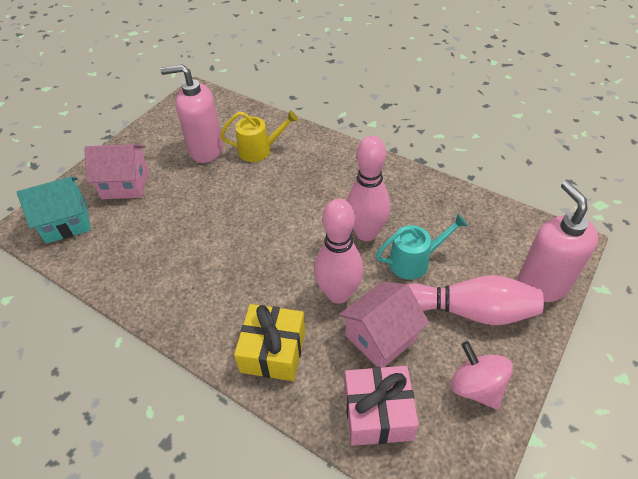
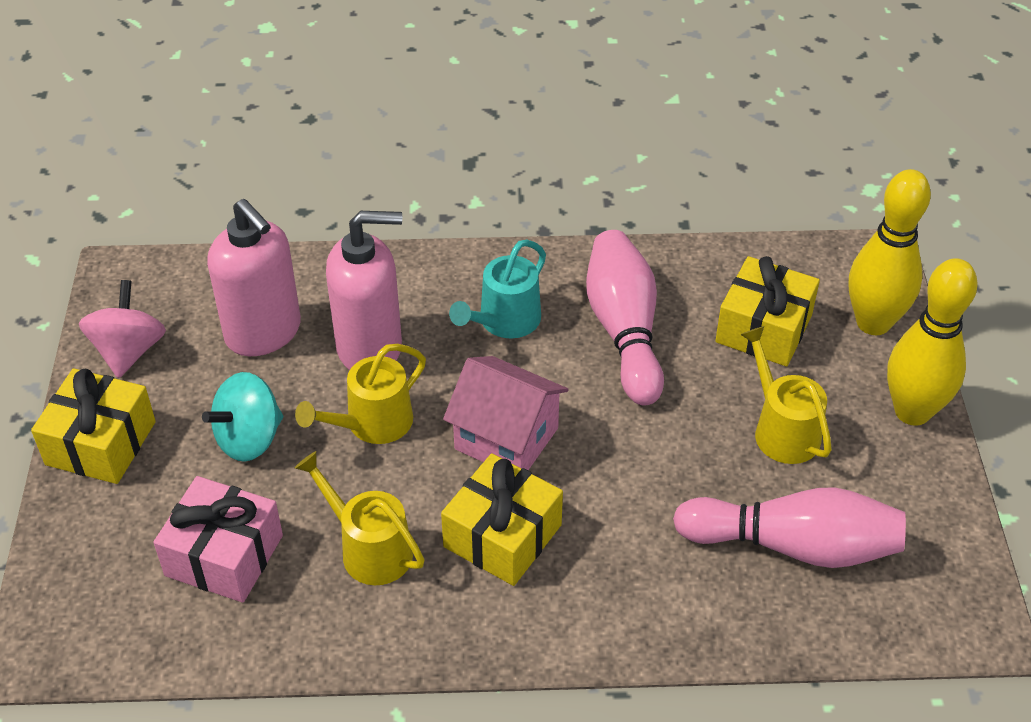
pink bowling pin: [314,199,363,304] [347,136,391,241] [407,275,544,325] = 3 -> [586,230,664,405] [673,487,906,568] = 2
pink house: [84,144,149,199] [339,281,429,368] = 2 -> [443,356,569,470] = 1
turquoise house: [17,177,91,244] = 1 -> none = 0
turquoise spinning top: none = 0 -> [202,372,283,462] = 1
yellow bowling pin: none = 0 -> [849,169,931,335] [887,258,978,426] = 2
yellow gift: [234,304,305,381] = 1 -> [31,368,156,484] [441,453,563,586] [715,256,820,366] = 3
yellow watering can: [220,110,298,162] = 1 -> [295,344,426,444] [295,451,425,585] [740,326,832,464] = 3

